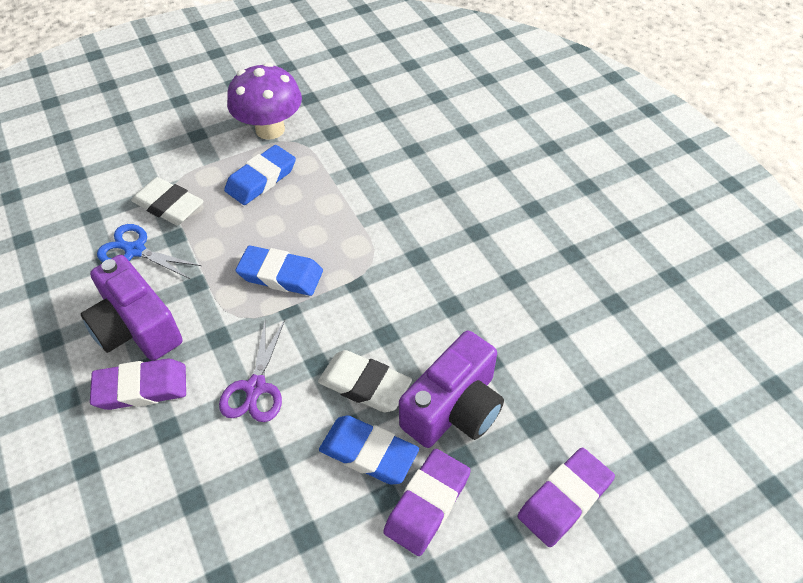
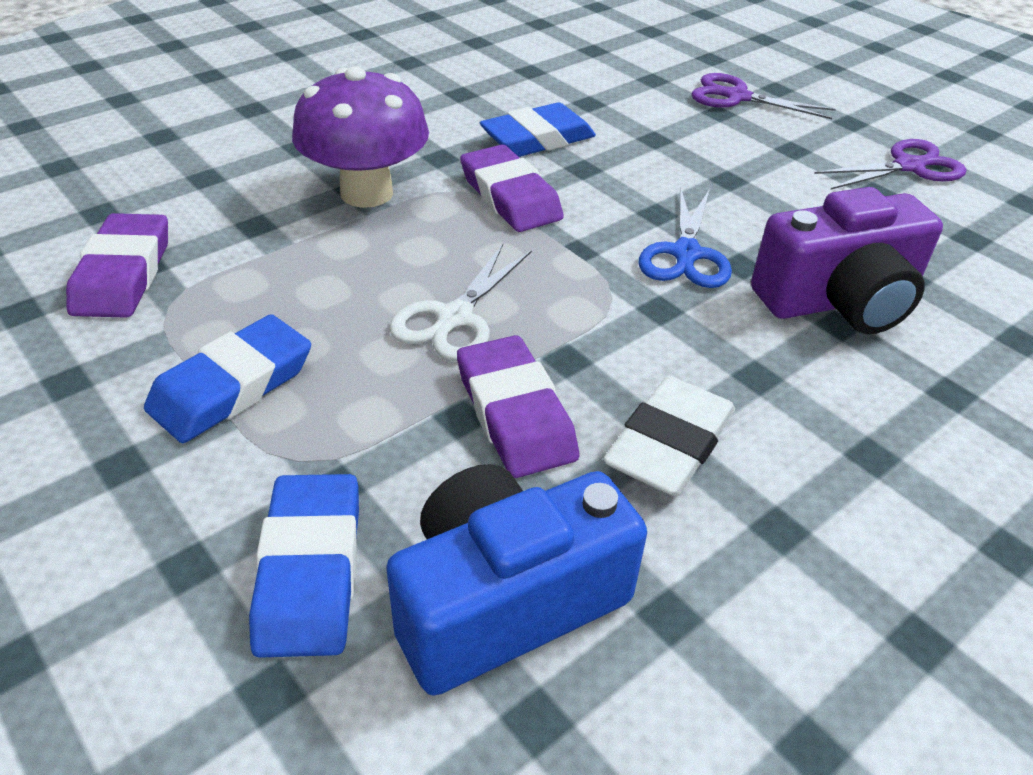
blue camera: none = 0 -> [386,464,647,696] = 1
purple camera: [81,255,182,361] [399,331,504,448] = 2 -> [751,187,943,334] = 1
purple scissors: [219,318,285,422] = 1 -> [691,73,836,119] [814,139,966,190] = 2
white eraser: [131,177,204,225] [318,350,412,412] = 2 -> [603,376,735,497] = 1
white scissors: none = 0 -> [389,244,532,361] = 1

